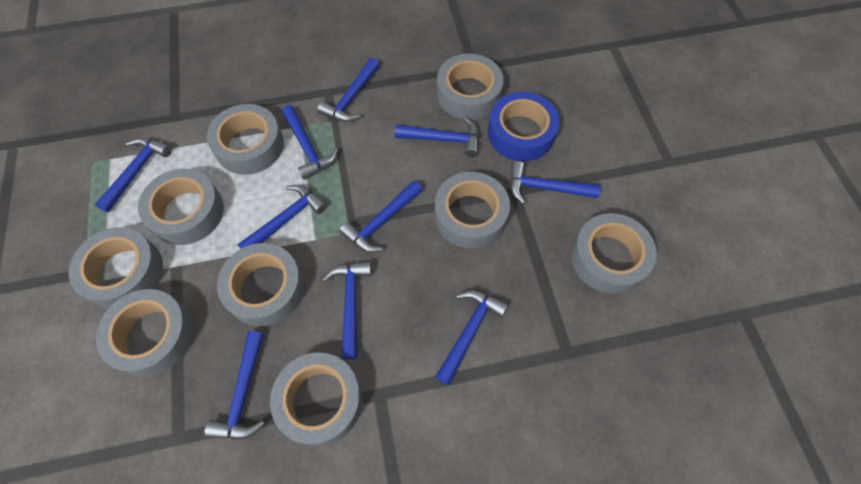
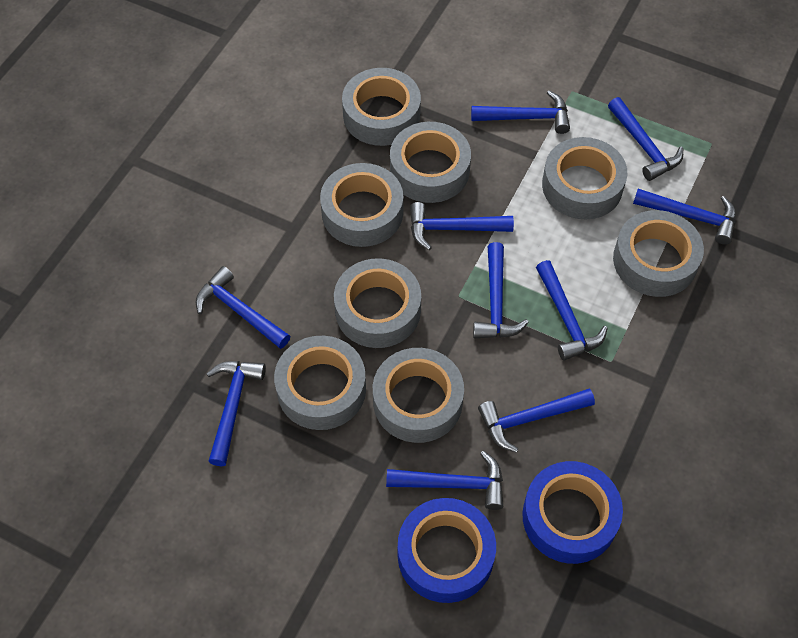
blue tape: [488,92,560,161] = 1 -> [398,498,496,603] [522,461,623,564] = 2
grey tape: [69,227,163,309] [96,289,194,377] [138,169,224,245] [207,104,284,175] [217,243,304,326] [270,352,363,446] [435,172,510,248] [437,54,504,120] [571,213,657,294] = 9 -> [274,336,366,430] [320,163,403,247] [334,258,421,348] [342,68,421,146] [373,348,464,443] [390,122,471,203] [542,137,627,219] [613,210,704,297] = 8

